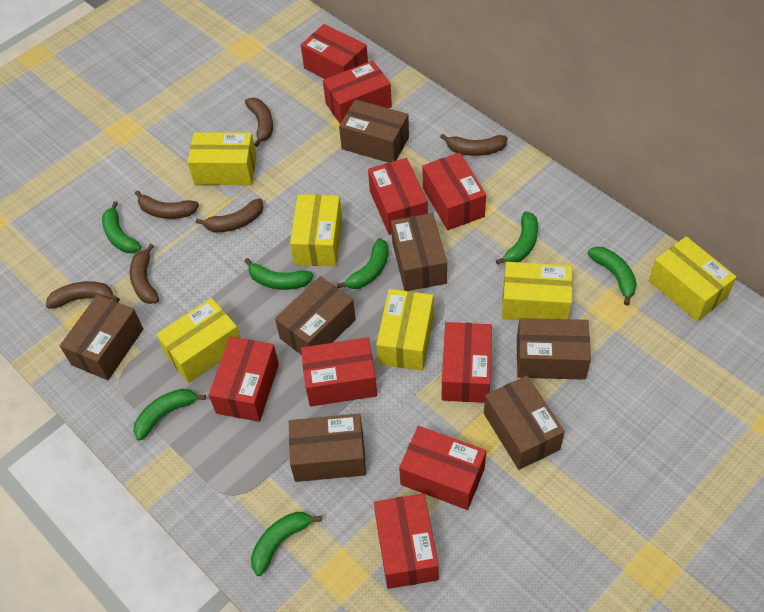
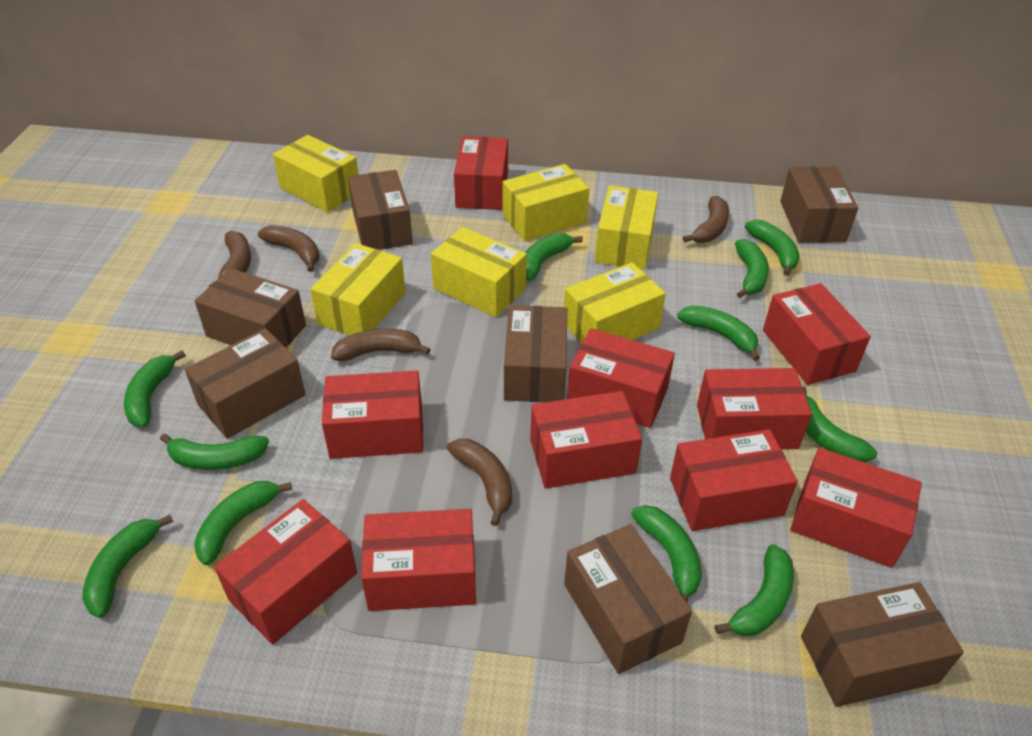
brown banana: [46,281,120,309] [130,244,159,304] [135,190,199,219] [196,198,264,232] [245,98,273,147] [440,134,508,156] = 6 -> [209,231,251,287] [258,225,320,272] [331,329,431,361] [447,439,512,526] [683,196,729,243] = 5
green banana: [102,201,141,253] [133,389,206,441] [245,258,314,290] [251,512,322,576] [337,238,389,289] [496,211,538,265] [587,247,637,305] = 7 -> [82,514,173,618] [124,350,186,427] [160,433,269,470] [194,481,292,565] [525,233,583,281] [631,505,702,602] [677,305,760,361] [715,544,794,636] [735,239,769,298] [745,220,800,276] [802,386,877,463] = 11
red box: [209,337,279,422] [301,24,368,79] [301,337,377,407] [323,60,392,124] [368,158,428,235] [374,493,439,589] [399,426,486,510] [422,152,486,230] [442,322,492,403] = 9 -> [214,499,357,645] [322,371,423,459] [361,509,476,611] [454,136,508,210] [530,391,642,489] [567,328,675,428] [670,429,798,531] [697,368,812,450] [763,283,871,385] [790,447,922,568] = 10

